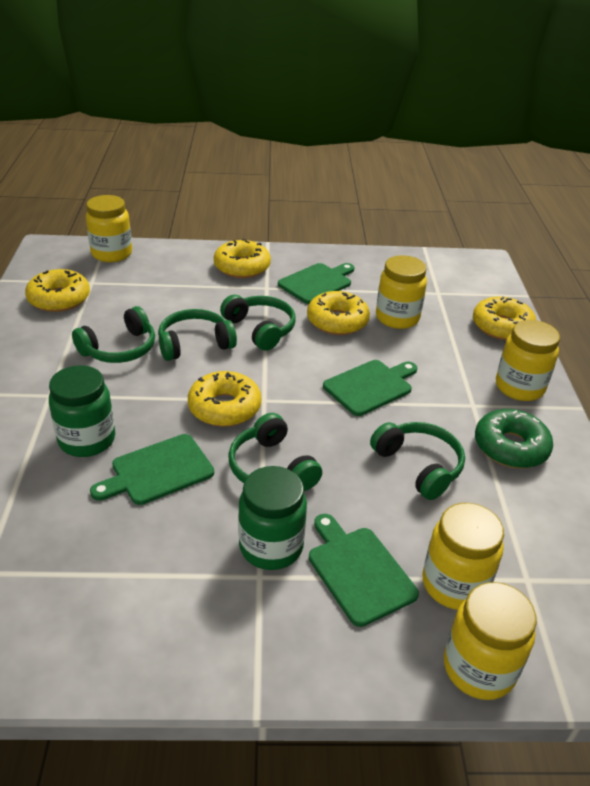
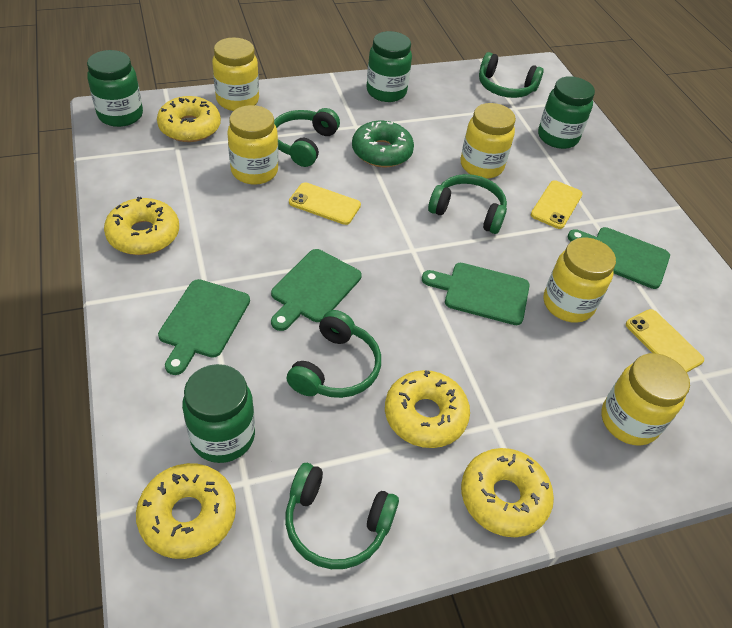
green jar: [49,365,115,457] [238,466,307,570] = 2 -> [87,50,143,127] [182,364,255,463] [367,31,412,102] [538,76,595,149] = 4
yellow phone: none = 0 -> [289,182,361,225] [531,180,583,229] [626,309,704,372] = 3

